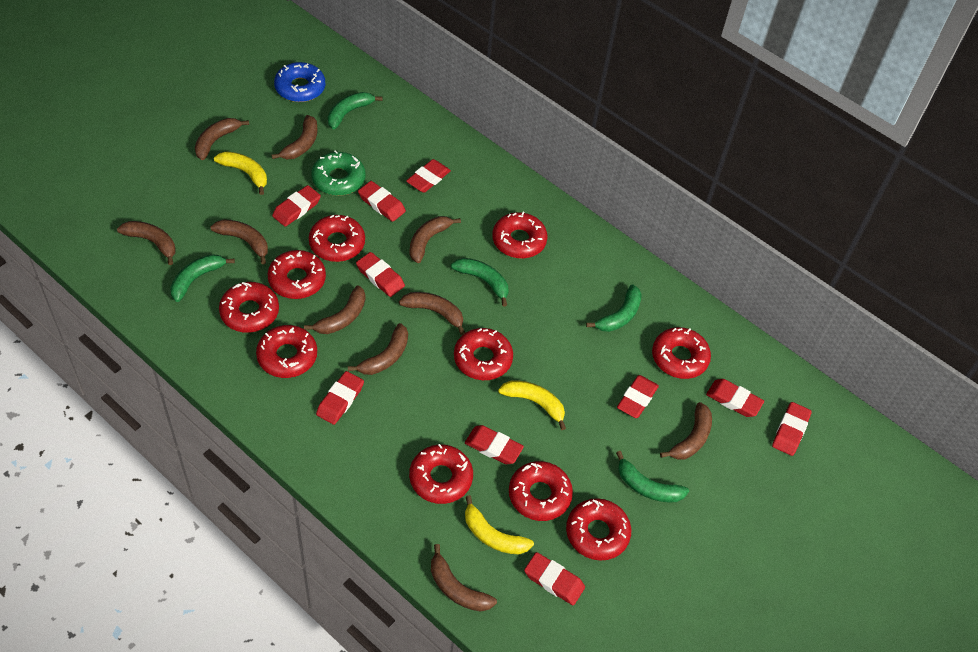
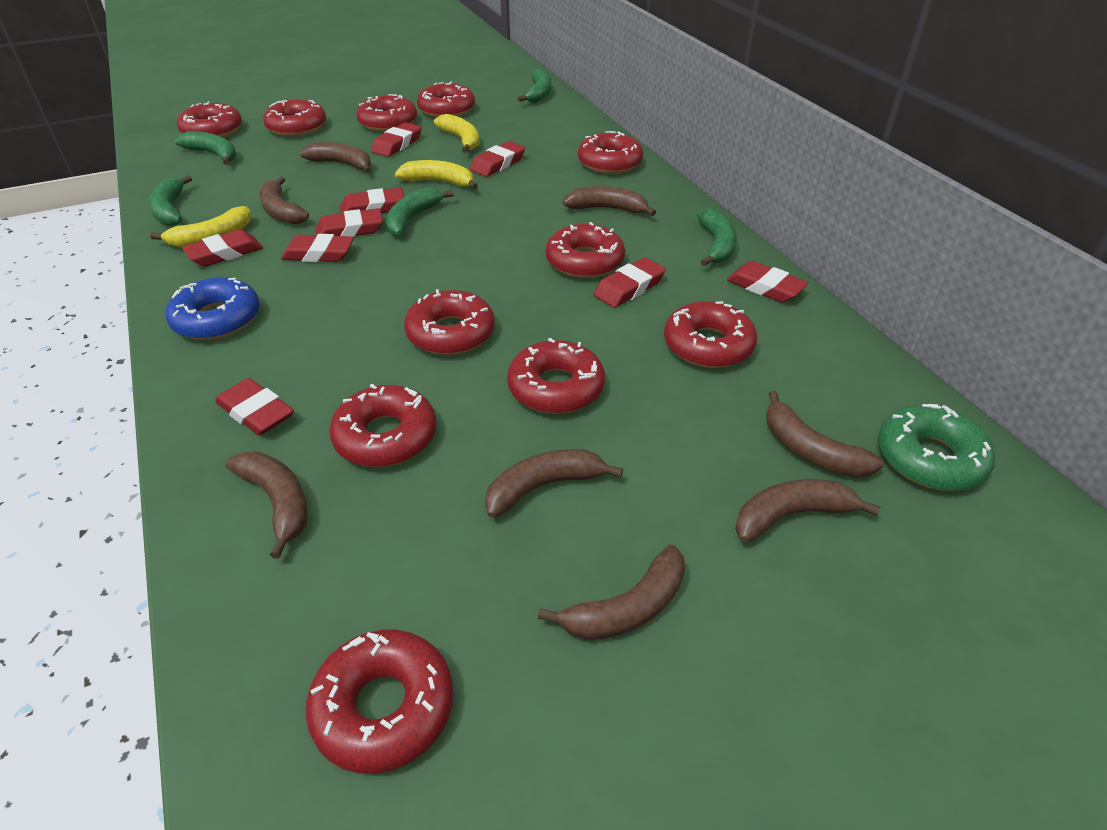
brown banana: [117,221,175,265] [195,118,249,160] [211,219,268,265] [271,115,318,159] [304,285,365,334] [348,323,408,375] [399,292,465,335] [409,216,461,263] [431,544,497,612] [660,402,712,460] = 10 -> [225,451,308,559] [259,176,309,224] [300,142,371,173] [485,449,623,518] [538,544,685,640] [562,186,656,216] [735,479,880,542] [766,390,884,477] = 8
red donut: [219,282,279,333] [256,325,317,378] [268,250,326,299] [309,215,365,262] [409,444,473,504] [454,328,513,380] [492,212,548,258] [509,461,573,521] [566,498,631,561] [652,327,711,379] = 10 -> [177,101,242,138] [263,100,326,136] [306,629,453,774] [329,384,437,467] [356,94,417,132] [404,289,495,355] [417,82,475,118] [507,338,605,414] [546,222,625,278] [578,131,643,174] [664,301,757,368] = 11
red eraser: [272,185,321,227] [316,371,364,425] [356,252,405,297] [358,181,406,222] [406,159,451,193] [465,425,524,464] [524,552,585,605] [617,375,659,418] [706,379,764,417] [772,402,812,456] = 10 -> [182,229,263,267] [215,378,294,435] [281,234,354,262] [315,208,383,237] [340,188,404,213] [371,122,422,157] [470,141,525,177] [594,257,666,308] [727,261,808,303] = 9

